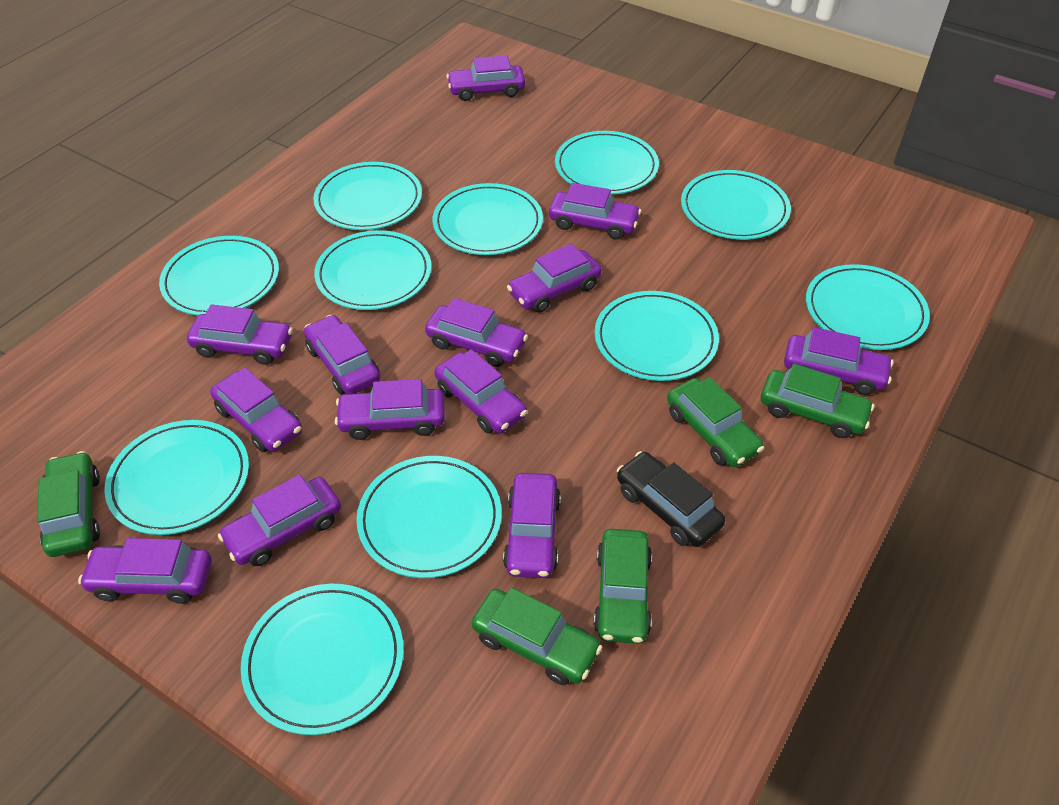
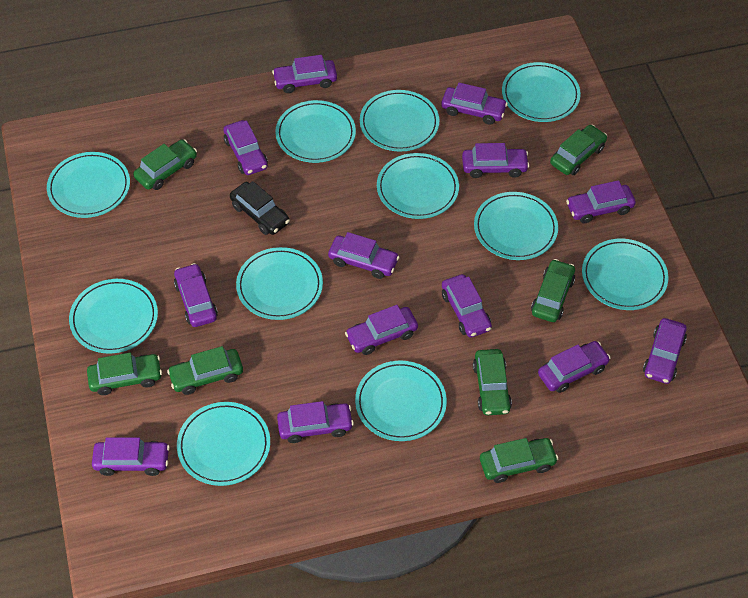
green car: [37,451,100,557] [472,587,602,685] [593,529,652,644] [667,377,764,467] [761,364,874,438] = 5 -> [87,353,162,395] [133,139,197,190] [167,346,243,395] [473,349,512,415] [480,438,558,483] [531,259,575,322] [550,125,607,175] = 7

